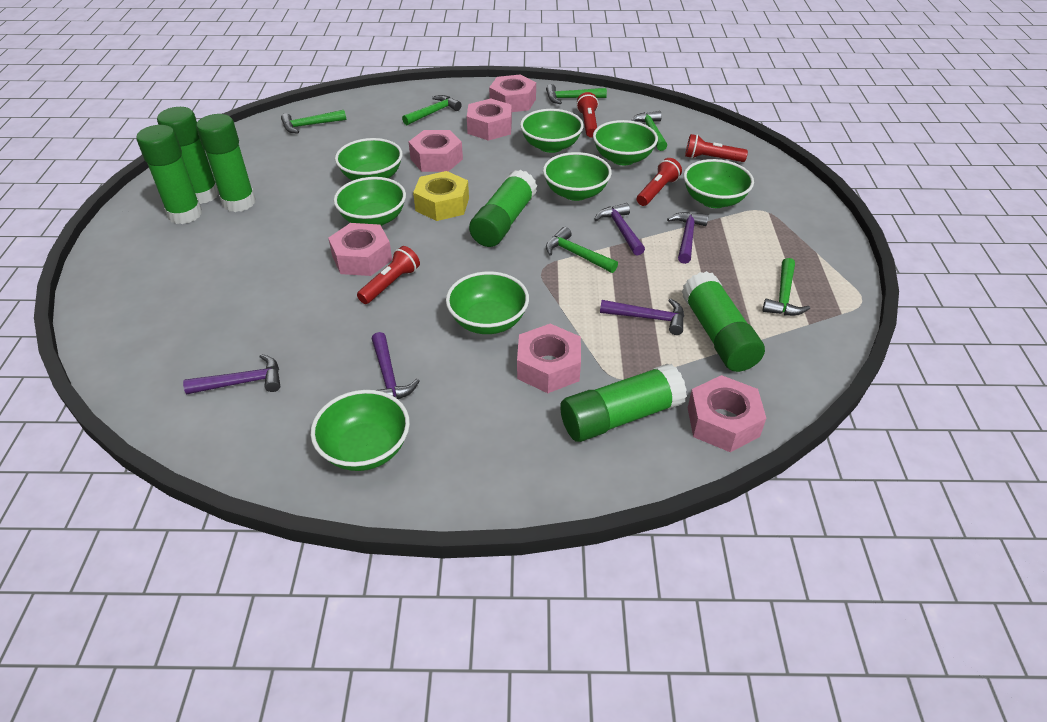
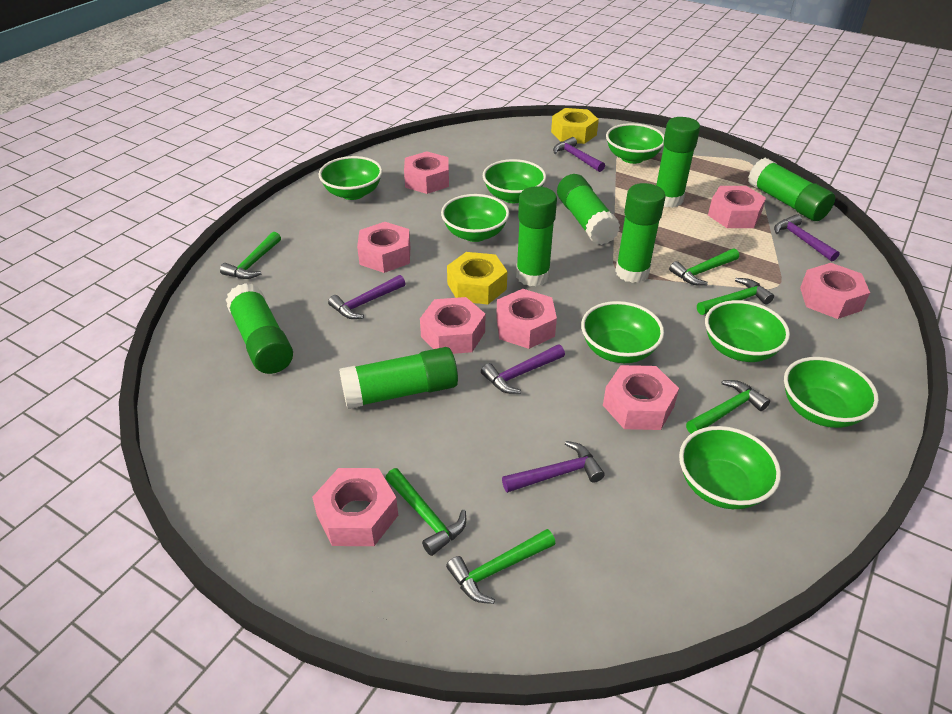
green glue stick: [136,125,202,224] [157,107,219,204] [196,114,256,212] [469,170,537,247] [560,364,687,442] [681,271,765,372] = 6 -> [226,283,293,374] [339,347,458,409] [516,186,557,286] [557,174,620,245] [615,183,666,283] [656,117,700,208] [748,158,835,221] = 7
pink nut: [328,223,392,276] [409,130,463,172] [467,98,512,141] [489,75,536,112] [517,324,581,393] [688,375,766,452] = 6 -> [312,468,398,546] [357,222,410,273] [404,151,449,194] [420,297,485,354] [496,289,557,349] [603,365,679,430] [708,186,766,228] [800,263,870,319] = 8
red flashlight: [357,246,420,304] [576,92,598,138] [637,158,682,206] [685,134,748,162] = 4 -> none = 0
yellow nut: [413,171,469,221] = 1 -> [447,252,507,304] [551,108,599,144] = 2

